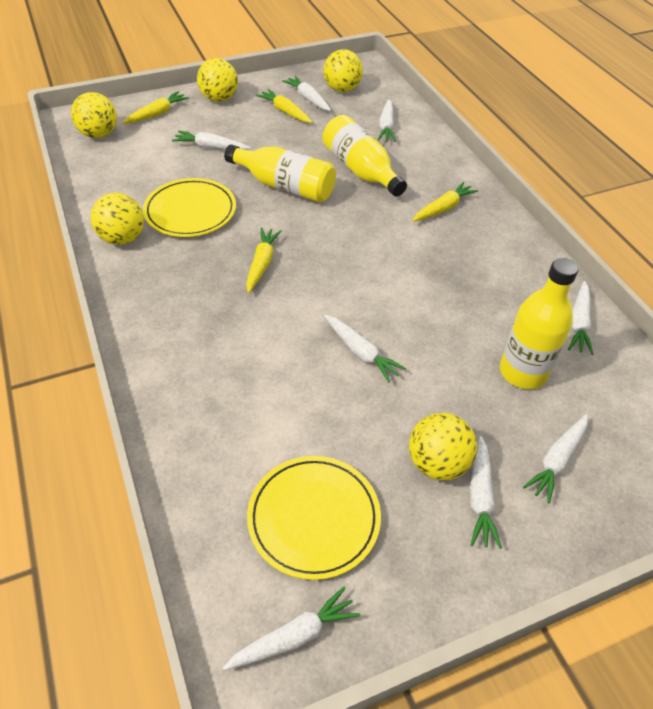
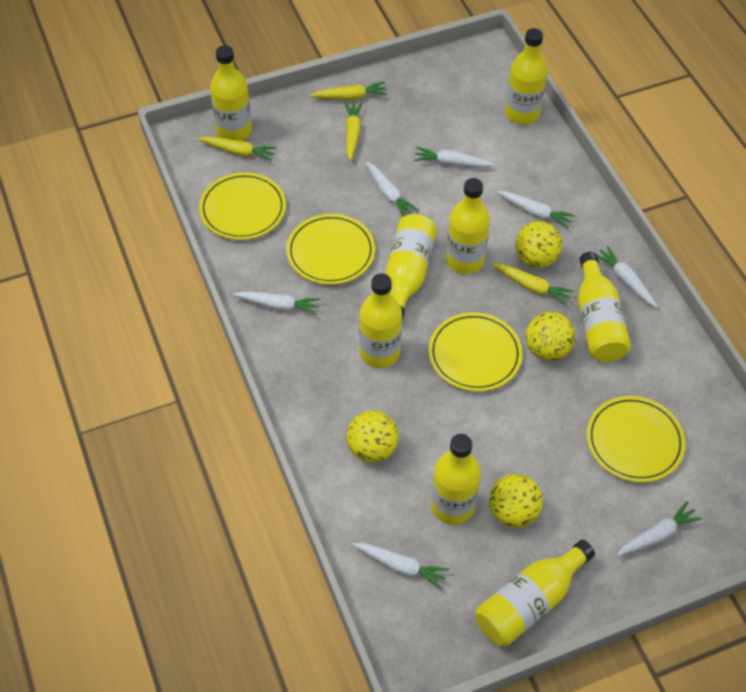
white carrot: [172,130,251,150] [223,587,360,670] [282,76,331,111] [324,315,406,382] [378,99,396,142] [470,436,502,549] [523,414,588,503] [568,281,594,355] = 8 -> [233,291,320,315] [352,543,449,589] [366,162,419,217] [414,147,495,168] [496,191,576,229] [597,246,658,308] [616,501,702,557] = 7
yellow ball: [71,92,117,138] [90,193,144,245] [197,58,238,102] [323,49,363,92] [409,413,477,481] = 5 -> [347,410,399,463] [489,474,543,528] [515,221,562,268] [526,312,575,361] = 4
yellow bottle: [224,144,336,203] [322,115,407,197] [500,258,579,389] = 3 -> [210,45,252,141] [359,273,402,368] [385,214,437,319] [431,434,481,525] [446,178,490,274] [476,540,595,647] [505,28,548,125] [578,252,631,362] = 8
yellow plate: [143,178,236,237] [247,456,381,580] = 2 -> [199,172,286,240] [286,214,375,285] [429,312,522,391] [587,396,686,482] = 4

